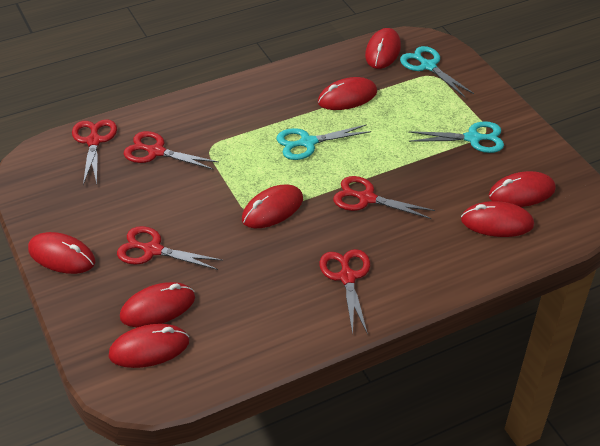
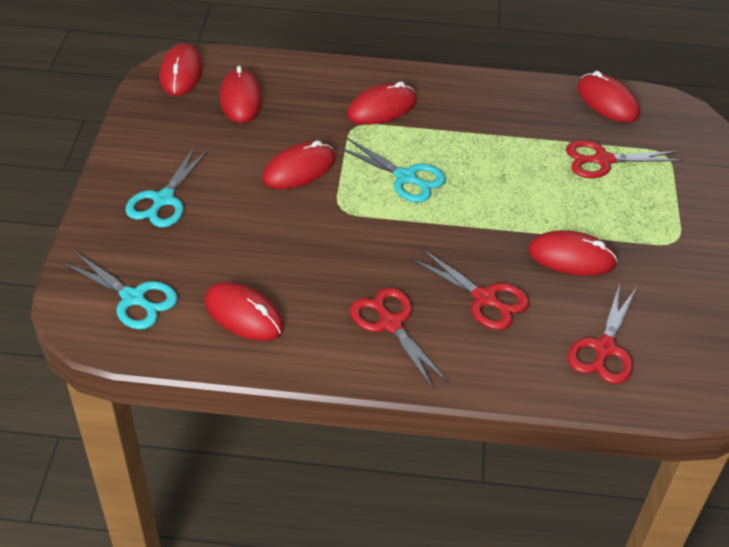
red mouse: [28,232,95,274] [109,324,189,368] [120,282,195,327] [242,185,303,228] [318,77,377,110] [365,28,401,69] [461,201,534,237] [489,171,556,207] = 8 -> [159,43,203,96] [204,282,284,341] [219,66,262,123] [262,140,335,189] [347,82,417,125] [528,230,618,276] [577,71,640,123] = 7
red scissors: [72,119,117,185] [117,226,223,270] [124,131,219,170] [319,249,370,335] [333,176,435,219] = 5 -> [350,287,449,389] [410,248,529,330] [566,140,682,178] [568,283,637,384] = 4

